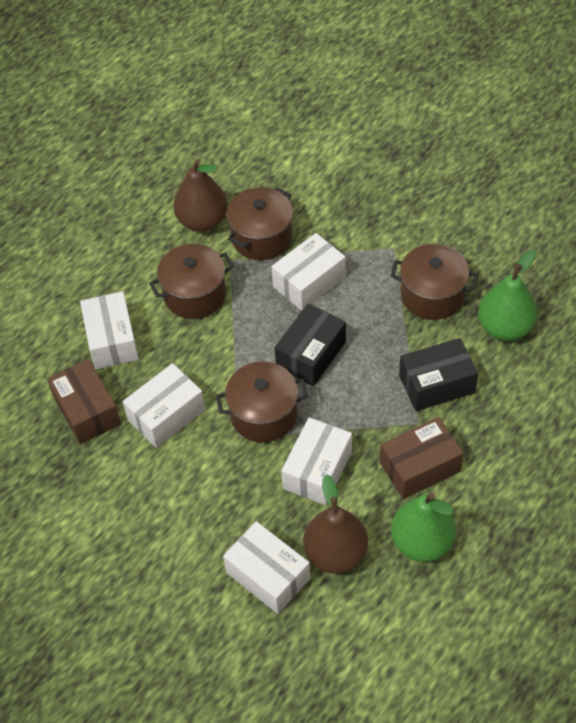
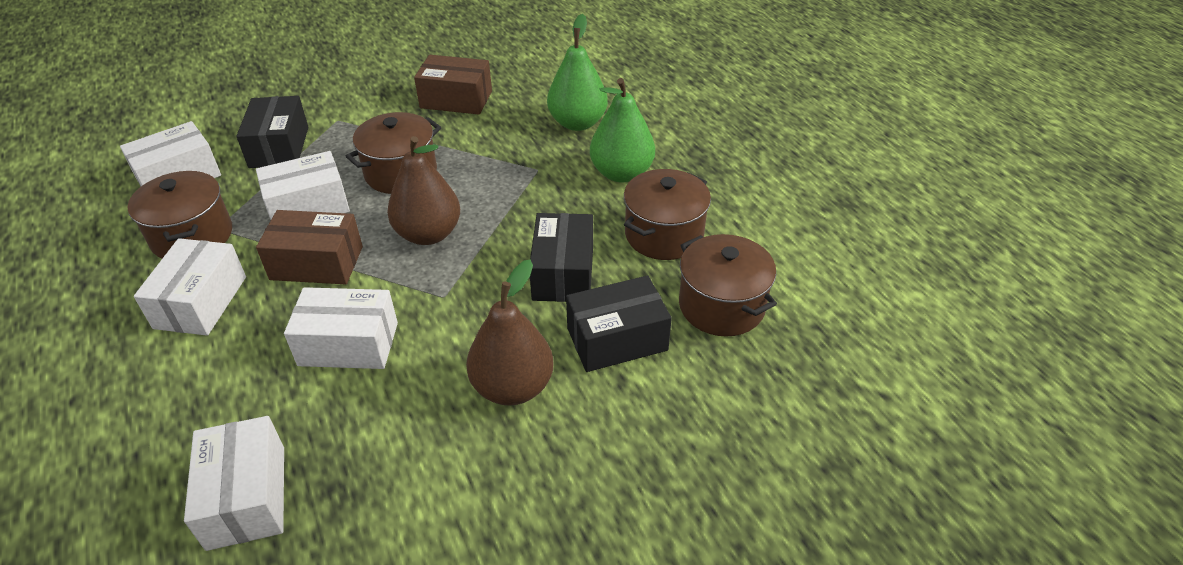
black box: [274,304,346,386] [399,338,478,411] = 2 -> [236,96,308,168] [530,213,593,302] [566,275,672,372] = 3

